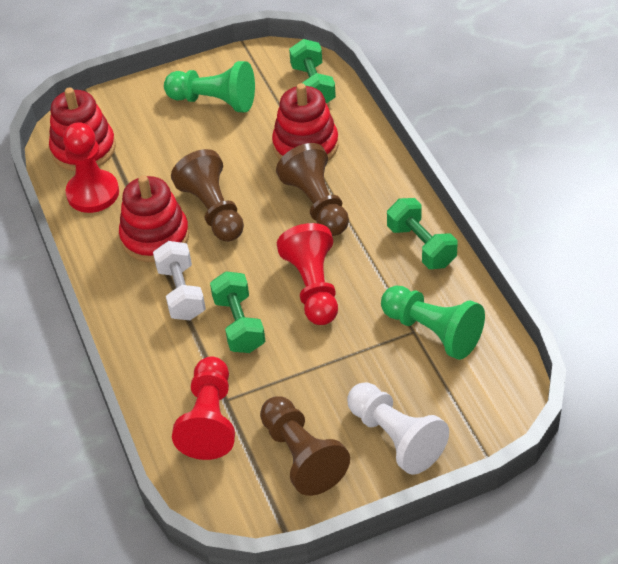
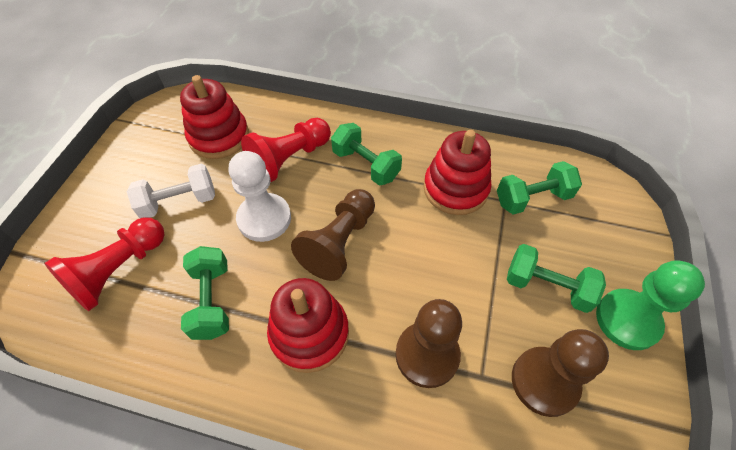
green dumbbell: [210,271,265,353] [289,39,336,103] [387,198,458,269] = 3 -> [181,246,229,340] [331,123,402,186] [497,161,582,215] [507,244,606,313] = 4
green pawn: [164,61,255,112] [381,286,485,360] = 2 -> [596,260,705,350] = 1
red pawn: [63,122,119,213] [172,357,235,460] [277,223,338,325] = 3 -> [44,217,165,311] [241,118,331,183] = 2

